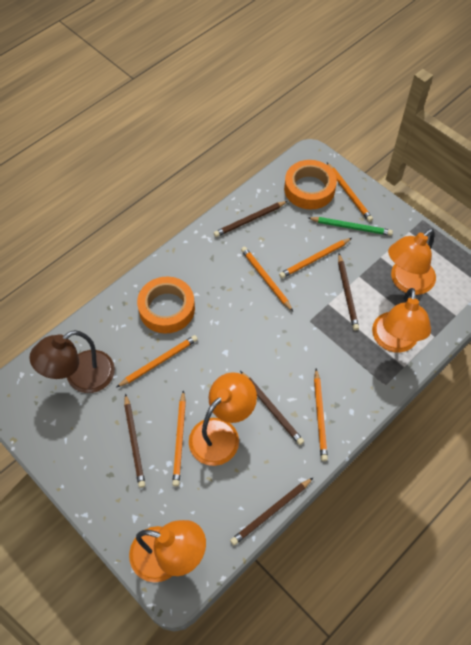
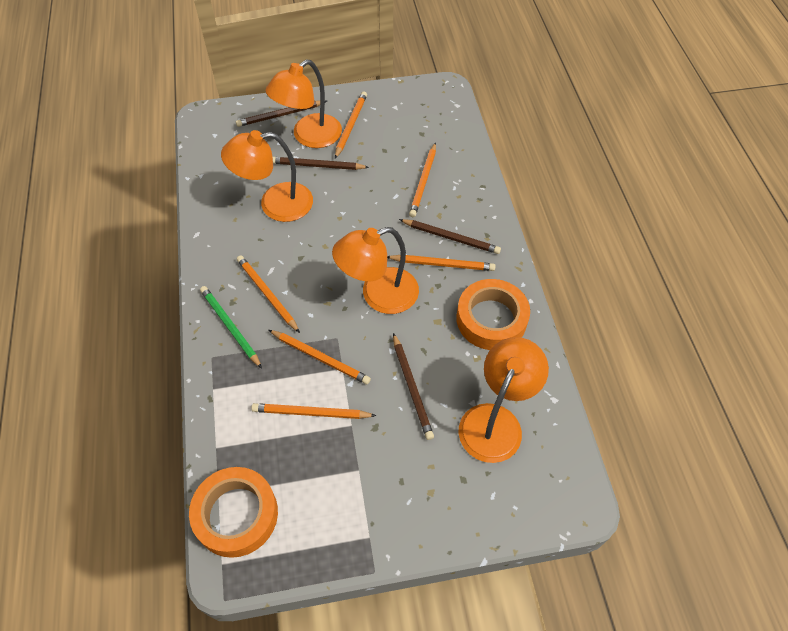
brown lamp: [29,330,115,393] = 1 -> none = 0
brown pencil: [124,393,145,488] [214,201,288,237] [230,478,313,545] [240,371,304,445] [338,254,359,331] = 5 -> [236,101,327,127] [273,157,369,170] [393,333,434,440] [399,219,501,254] = 4

